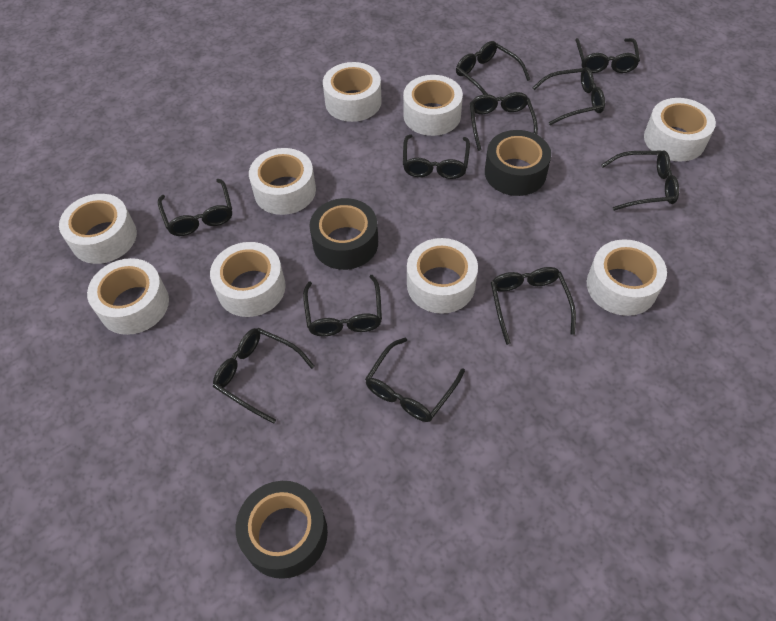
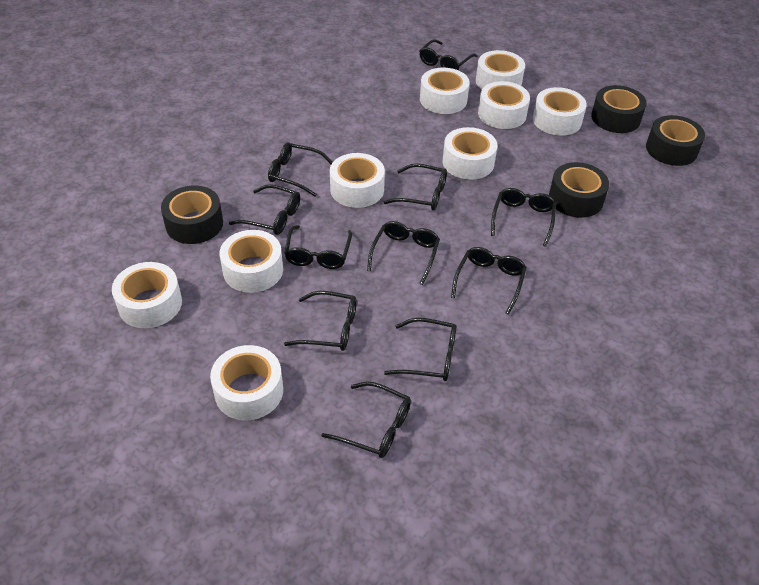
black tape: [236,481,328,579] [309,198,378,270] [485,130,551,196] = 3 -> [161,186,223,244] [549,162,609,218] [591,85,647,133] [646,115,705,166] = 4

